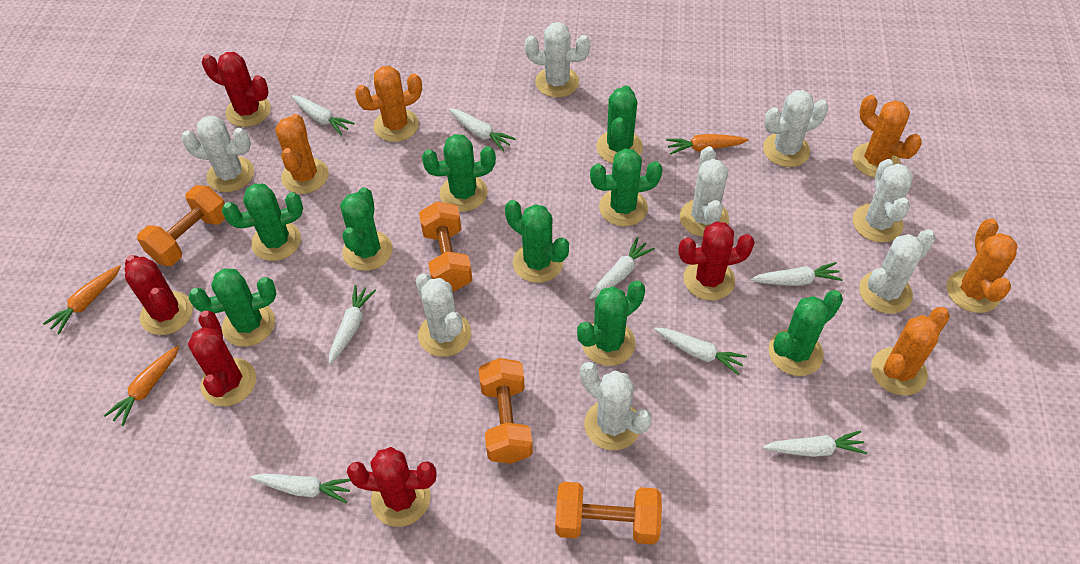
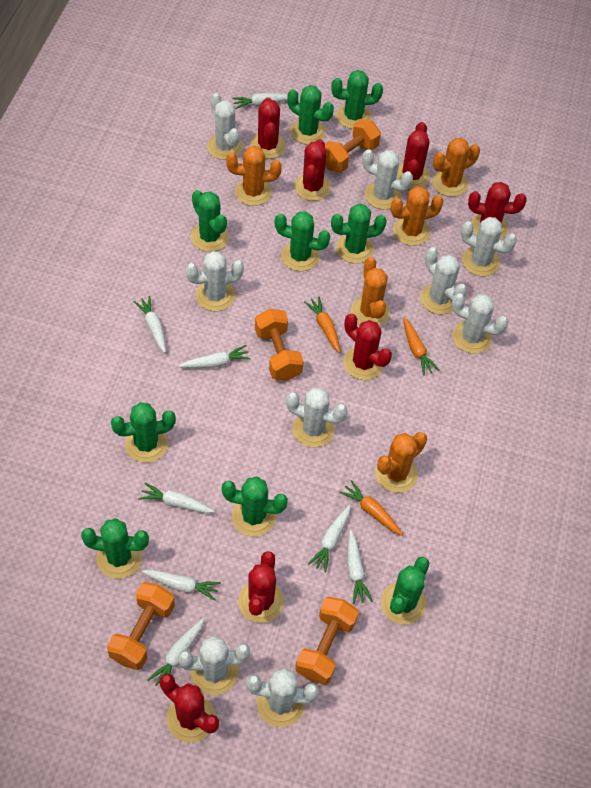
red cactus: [124,255,193,335] [188,311,256,406] [202,52,271,127] [347,447,437,527] [679,221,755,301] = 5 -> [159,673,219,743] [238,551,284,623] [250,97,286,159] [294,139,331,201] [343,314,392,380] [397,122,430,189] [468,182,527,239] = 7
white cactus: [181,115,254,192] [415,273,471,357] [525,22,590,98] [580,362,652,450] [680,146,729,237] [763,90,828,167] [853,159,913,242] [859,229,936,314] = 8 -> [178,636,250,695] [186,251,244,311] [207,93,243,160] [246,668,319,727] [286,388,347,447] [362,149,413,210] [420,247,467,314] [452,293,508,354] [461,217,517,276] = 9

